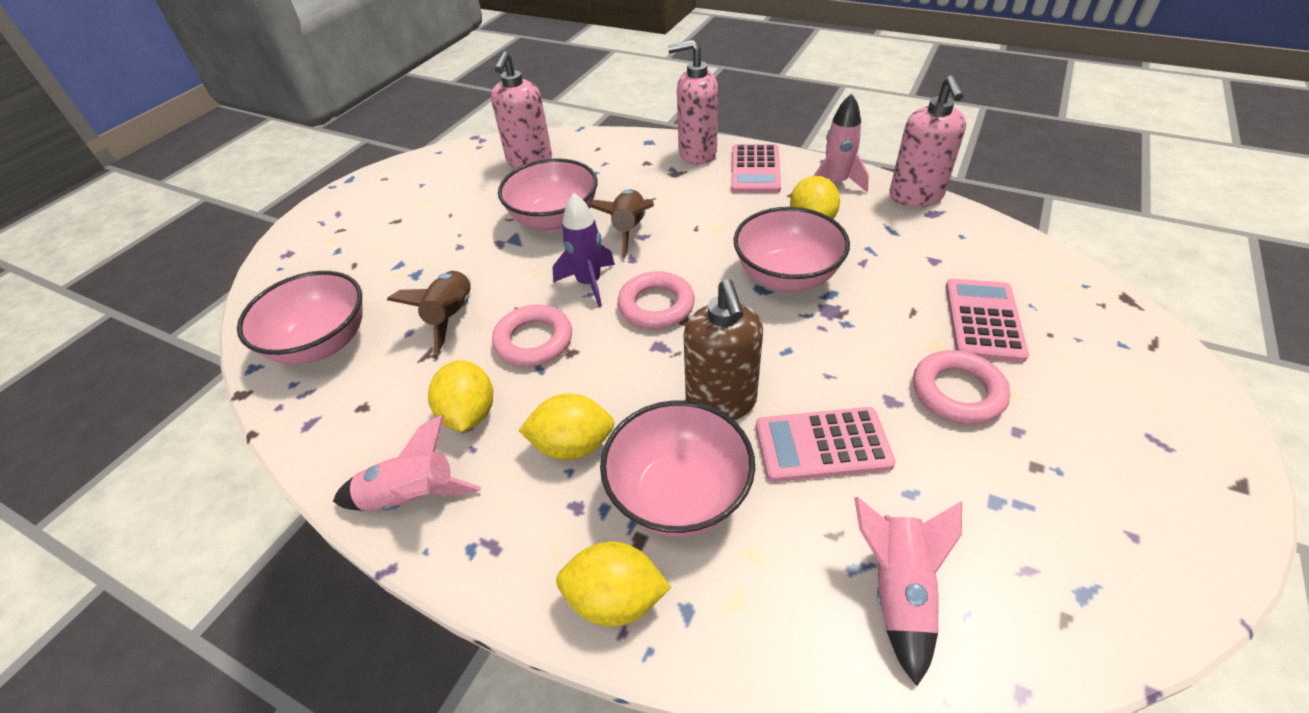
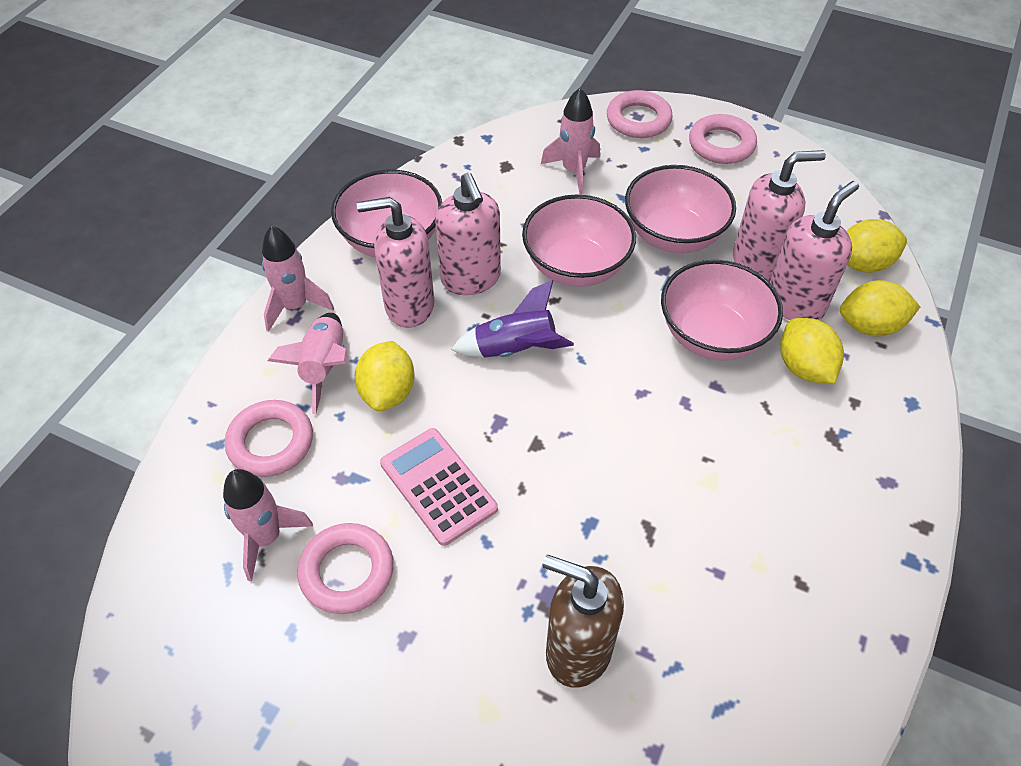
brown rocket: [387,270,471,355] [588,189,654,258] = 2 -> none = 0
pink calculator: [731,144,781,193] [756,407,896,482] [946,279,1029,362] = 3 -> [380,428,498,546] = 1
pink ring: [492,305,572,367] [618,271,695,329] [913,350,1010,424] = 3 -> [225,400,313,477] [297,523,394,614] [607,90,673,138] [689,114,757,164] = 4
pink rocket: [333,415,481,511] [814,93,869,192] [854,497,962,686] = 3 -> [223,469,313,581] [262,226,334,331] [268,313,348,414] [541,88,600,195] = 4
pink soap dispenser: [491,51,552,168] [668,40,718,165] [889,75,966,207] = 3 -> [357,197,434,328] [435,173,501,295] [733,150,826,282] [770,181,859,320] = 4

